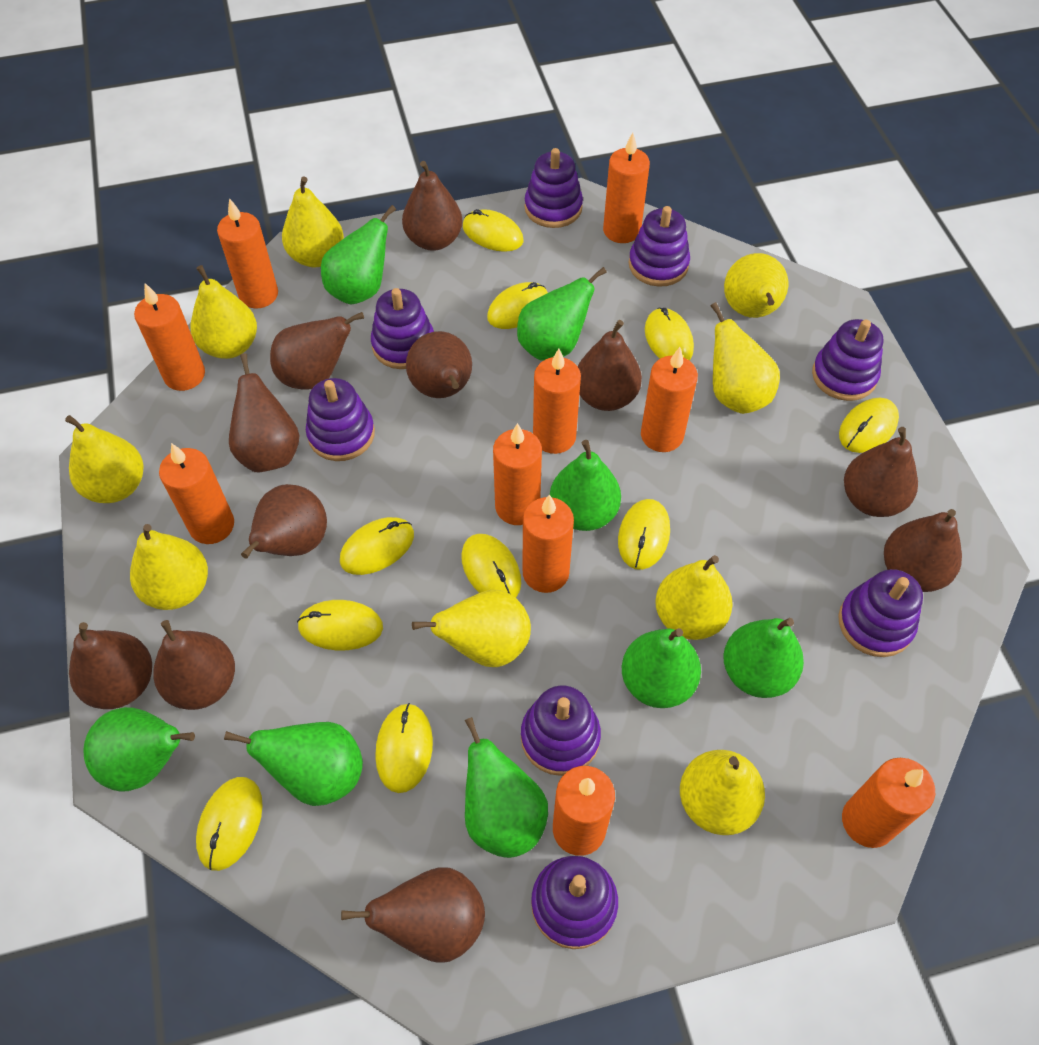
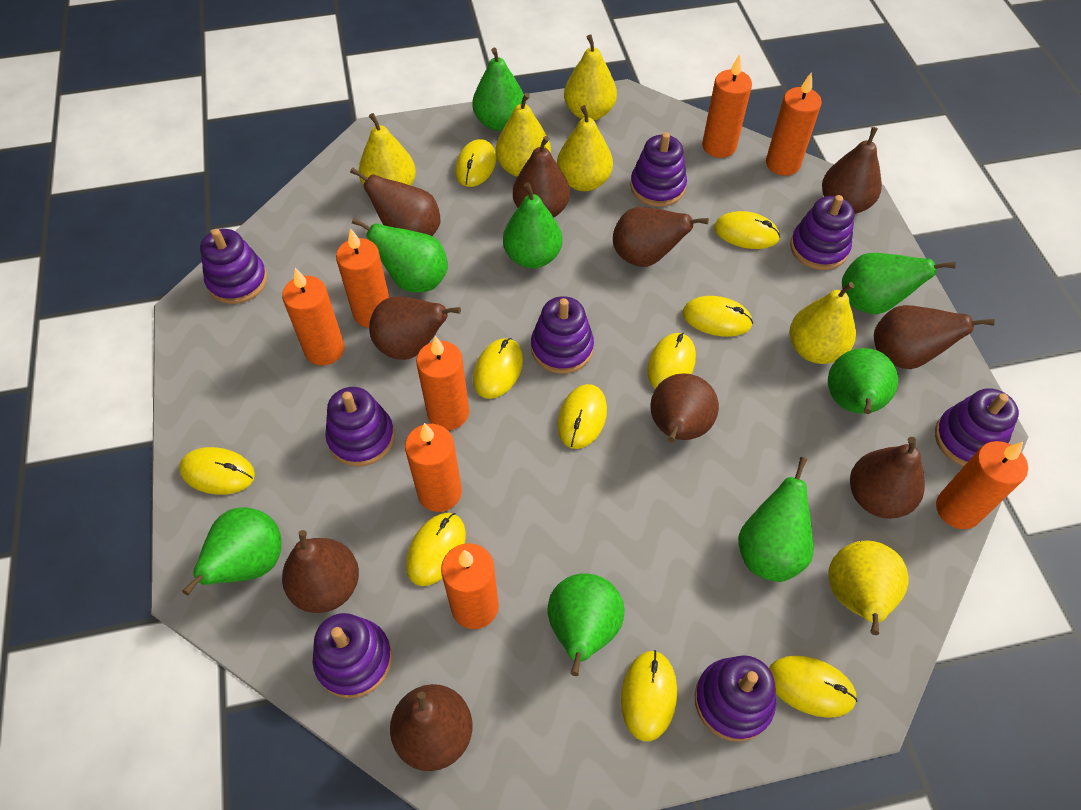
brown pear: [69,622,152,709] [153,620,235,710] [229,353,299,472] [241,484,327,559] [270,312,364,390] [341,867,485,963] [402,161,463,251] [406,331,472,398] [578,320,642,411] [844,427,918,517] [884,509,962,592] = 11 -> [282,530,359,613] [350,167,440,236] [369,296,461,360] [390,684,472,771] [513,136,570,217] [613,207,709,267] [650,373,719,442] [822,127,882,214] [850,437,925,519] [874,305,995,369] = 10
orange candle: [134,283,205,391] [159,443,234,544] [217,198,278,308] [493,423,542,525] [523,494,574,593] [533,349,581,454] [553,766,615,856] [603,132,650,243] [641,347,698,452] [842,758,935,848] = 10 -> [282,268,344,366] [336,228,390,328] [405,423,462,512] [416,336,469,430] [441,543,499,629] [702,54,752,158] [766,72,822,176] [936,441,1028,529] = 8
yellow pear: [65,415,143,503] [130,524,208,610] [190,265,257,359] [282,177,344,267] [412,590,531,667] [655,555,733,640] [680,750,765,835] [711,302,780,414] [724,253,788,318] = 9 -> [359,113,416,186] [496,93,551,177] [557,105,613,191] [564,34,617,120] [790,282,856,364] [828,540,909,635] = 6

